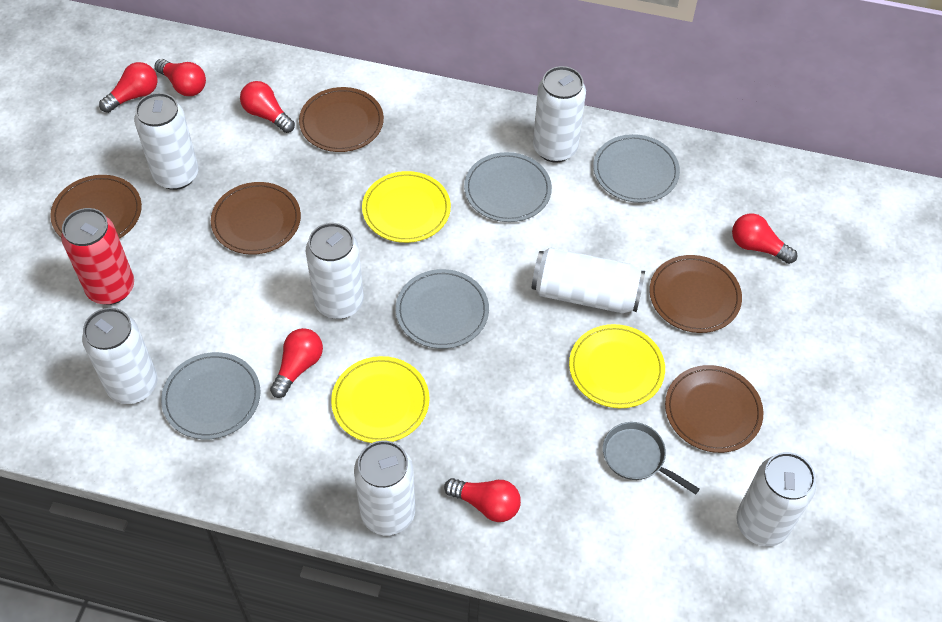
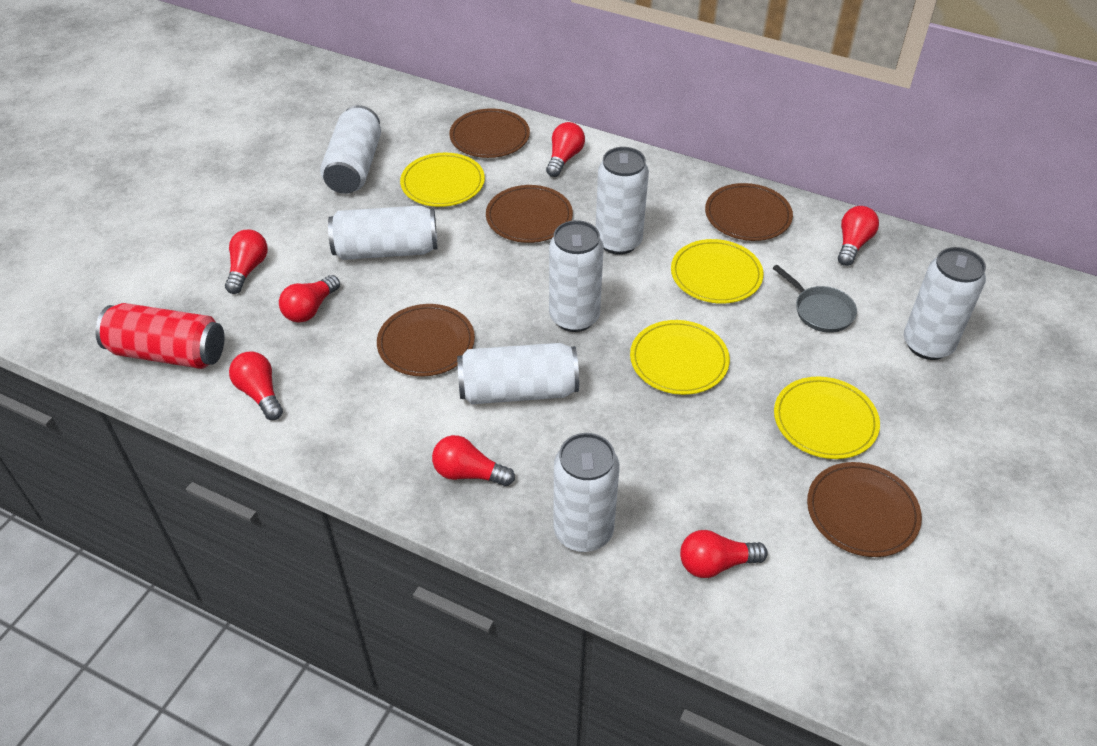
grey plate: [161,352,261,439] [396,269,489,349] [464,152,552,222] [593,134,680,203] = 4 -> none = 0
red light bulb: [99,62,157,113] [154,59,206,96] [240,81,295,133] [270,328,323,398] [444,478,521,522] [732,213,797,264] = 6 -> [225,229,268,294] [229,352,283,420] [279,275,340,323] [432,435,515,486] [546,122,585,177] [680,530,768,578] [838,206,879,266] = 7
yellow plate: [331,356,430,443] [362,171,451,243] [569,324,665,408] = 3 -> [400,153,485,207] [630,320,730,395] [671,239,764,304] [774,377,880,459] = 4

